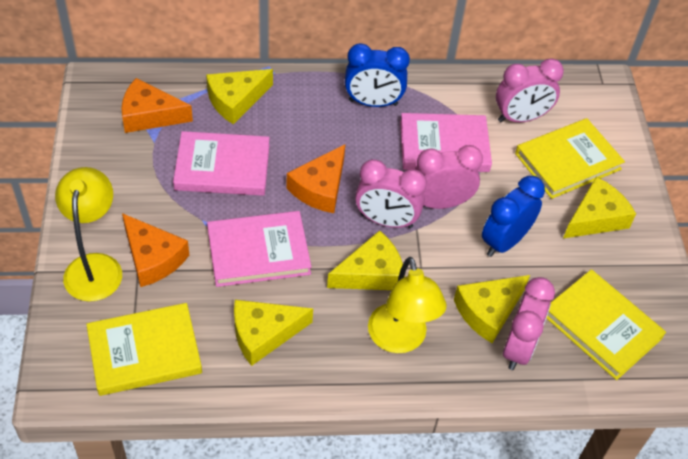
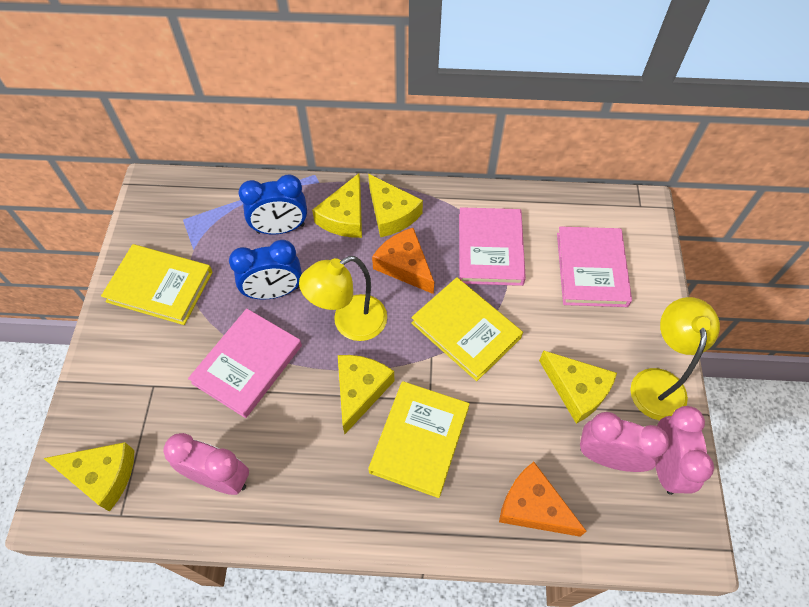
orange cheese: [121,78,193,133] [122,213,189,287] [286,145,345,213] = 3 -> [372,228,434,294] [499,462,587,537] = 2
pink clock: [355,159,427,228] [415,145,483,209] [496,58,564,122] [503,277,555,370] = 4 -> [163,433,249,495] [580,412,669,472] [655,406,714,495] = 3

